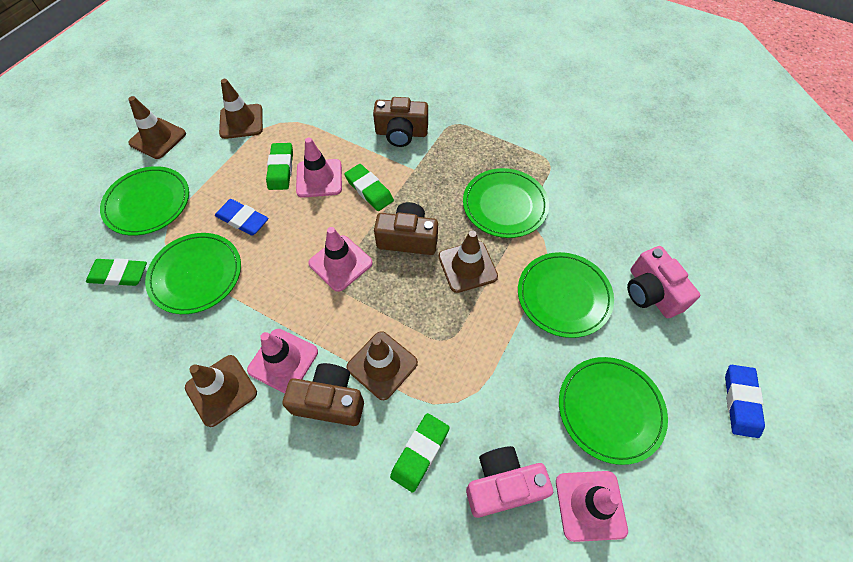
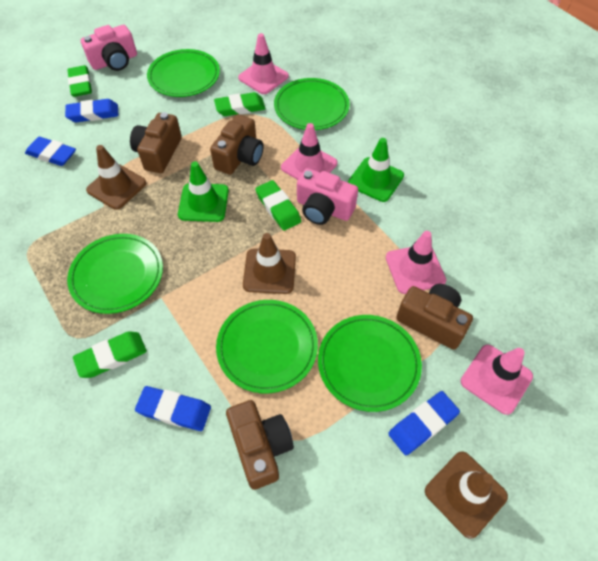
blue eraser: [215,199,268,235] [725,365,765,438] = 2 -> [25,137,76,166] [65,99,119,122] [135,386,211,431] [388,391,460,455] = 4
brown camera: [283,363,364,426] [373,97,428,147] [374,202,438,255] = 3 -> [130,112,182,173] [210,114,264,175] [226,400,294,490] [396,284,473,350] = 4
brown traffic cone: [128,96,186,159] [185,355,257,427] [219,79,263,139] [346,331,418,400] [439,231,498,293] = 5 -> [86,145,146,210] [243,233,296,294] [425,451,508,539] = 3
green traffic cone: none = 0 -> [178,161,229,222] [348,138,404,202] = 2

